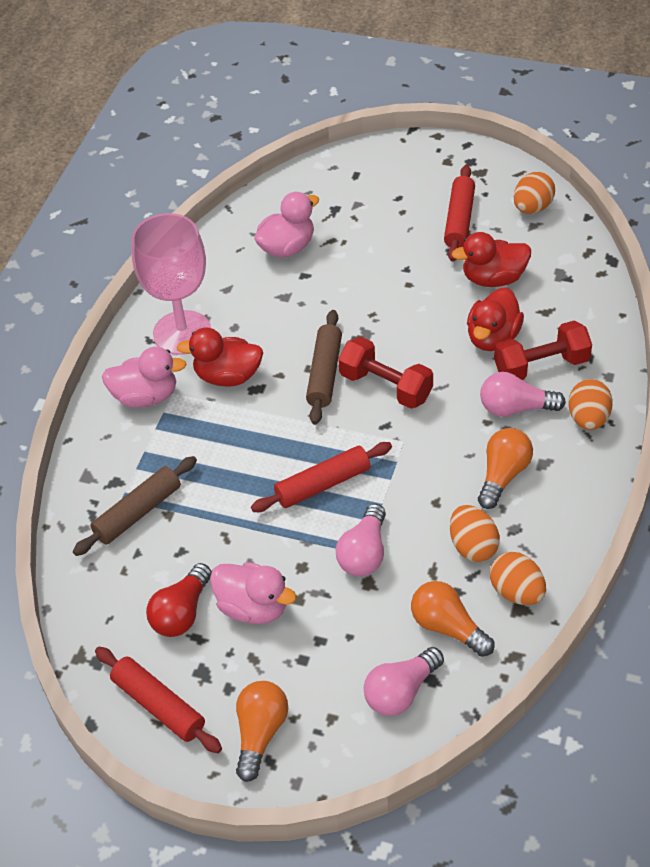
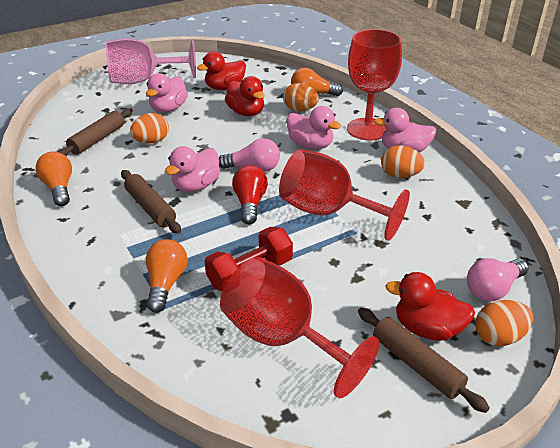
brown rolling pin: [73,456,197,556] [306,310,342,425] = 2 -> [57,108,133,156] [121,170,181,234] [358,308,490,413] = 3
pink duck: [102,347,187,408] [210,562,296,624] [254,192,319,258] = 3 -> [146,73,188,113] [165,146,220,192] [287,106,341,149] [374,108,436,153] = 4
pink light bulb: [336,504,386,576] [364,647,444,716] [480,372,566,417] = 3 -> [219,138,280,172] [467,258,529,301] = 2
red dumbbell: [338,337,433,409] [494,321,592,380] = 2 -> [205,227,293,292] = 1
red goblet: none = 0 -> [220,257,380,398] [279,149,410,241] [347,29,402,141] = 3
red rolling pin: [95,647,222,753] [251,442,392,512] [444,165,475,262] = 3 -> none = 0

